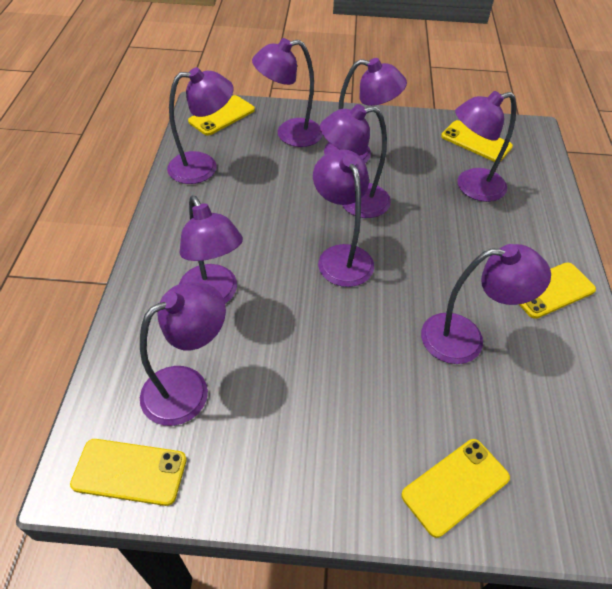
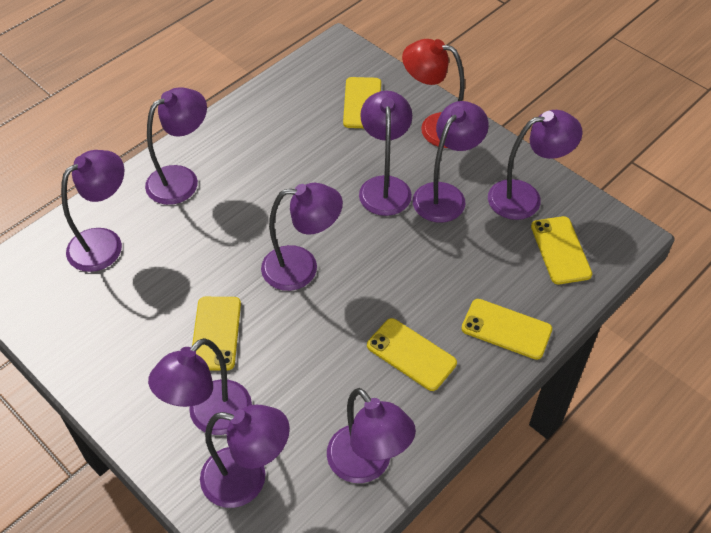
red lamp: none = 0 -> [402,39,465,148] = 1

